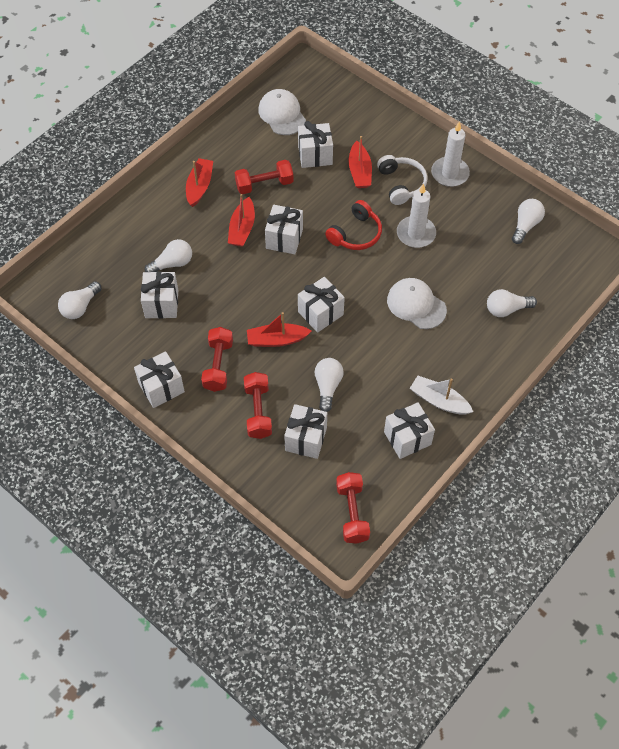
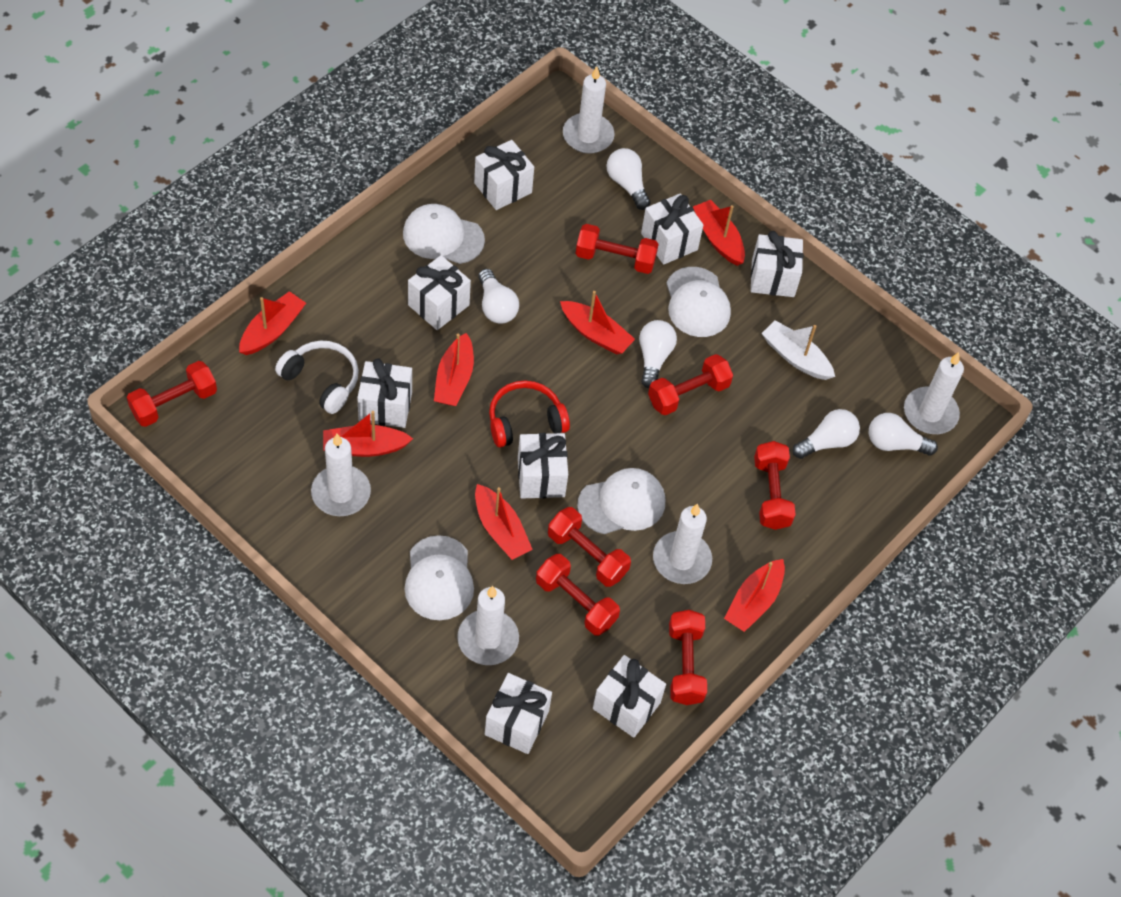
red boat: [186,158,213,207] [228,194,255,247] [247,312,311,347] [349,136,372,188] = 4 -> [239,291,306,355] [323,411,413,457] [434,333,474,406] [475,484,533,560] [560,291,635,354] [693,200,745,266] [724,559,785,632] = 7
red dumbbell: [201,327,233,392] [235,160,294,194] [244,372,272,439] [336,472,370,544] = 4 -> [127,361,217,427] [536,554,620,636] [548,507,631,587] [576,224,658,274] [648,354,733,415] [669,610,707,705] [754,441,796,530] = 7
white candle: [397,183,436,248] [431,122,470,187] = 2 -> [311,434,371,516] [457,586,519,665] [563,66,615,154] [653,504,712,584] [904,352,964,434] = 5
white cap: [258,89,306,135] [387,278,447,329] = 2 -> [403,204,485,264] [405,535,474,620] [577,468,665,534] [667,267,731,337] = 4
white gift: [134,351,185,408] [141,271,178,319] [265,205,303,254] [284,404,327,459] [298,121,333,168] [298,277,345,332] [384,402,435,459] = 7 -> [357,358,412,428] [408,255,471,330] [474,140,534,210] [485,673,552,754] [518,433,568,499] [593,655,666,738] [641,193,703,265] [751,231,803,297] = 8

